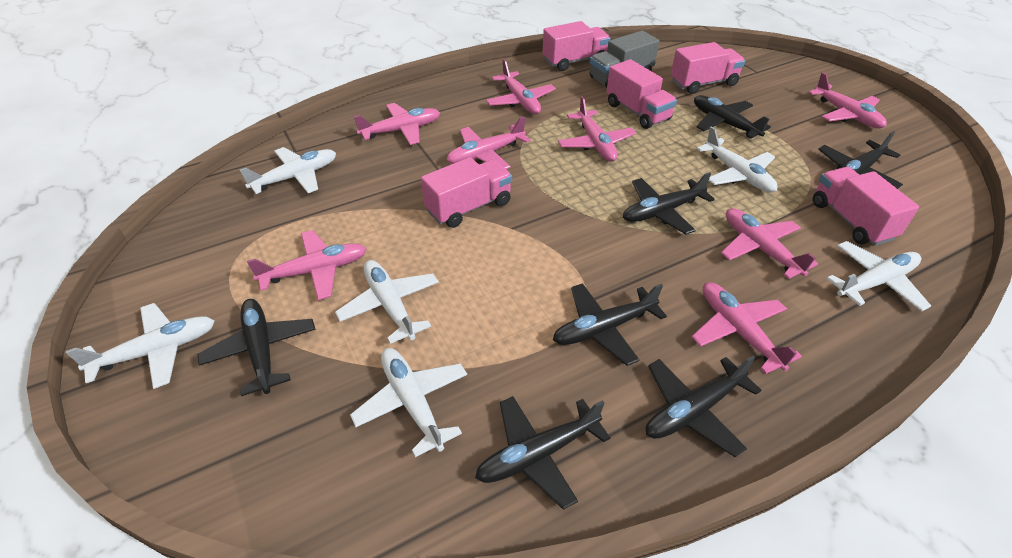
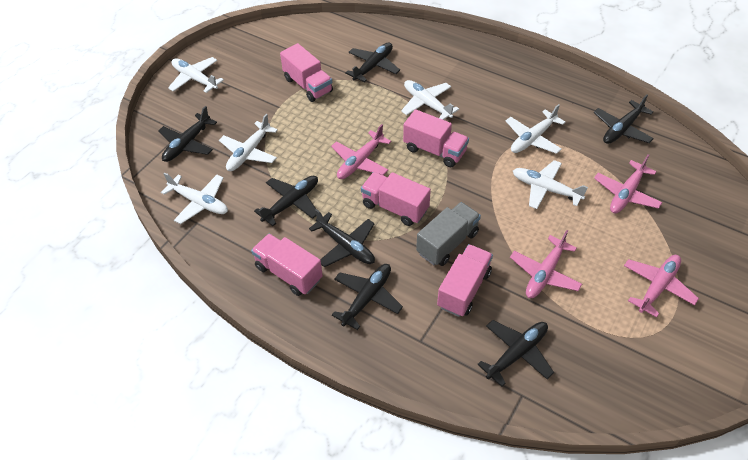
pink plane: [247,230,367,300] [354,103,440,145] [447,116,531,169] [486,59,556,114] [558,96,636,162] [691,282,802,374] [721,208,818,279] [808,72,887,128] = 8 -> [331,124,391,179] [510,230,582,298] [594,154,662,213] [624,255,699,318] = 4

